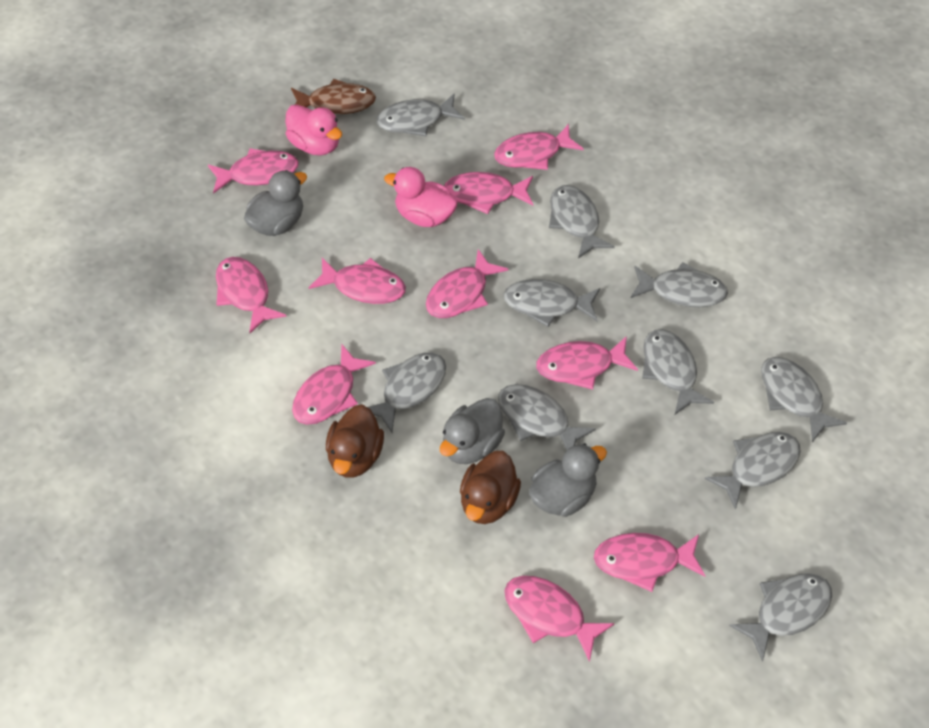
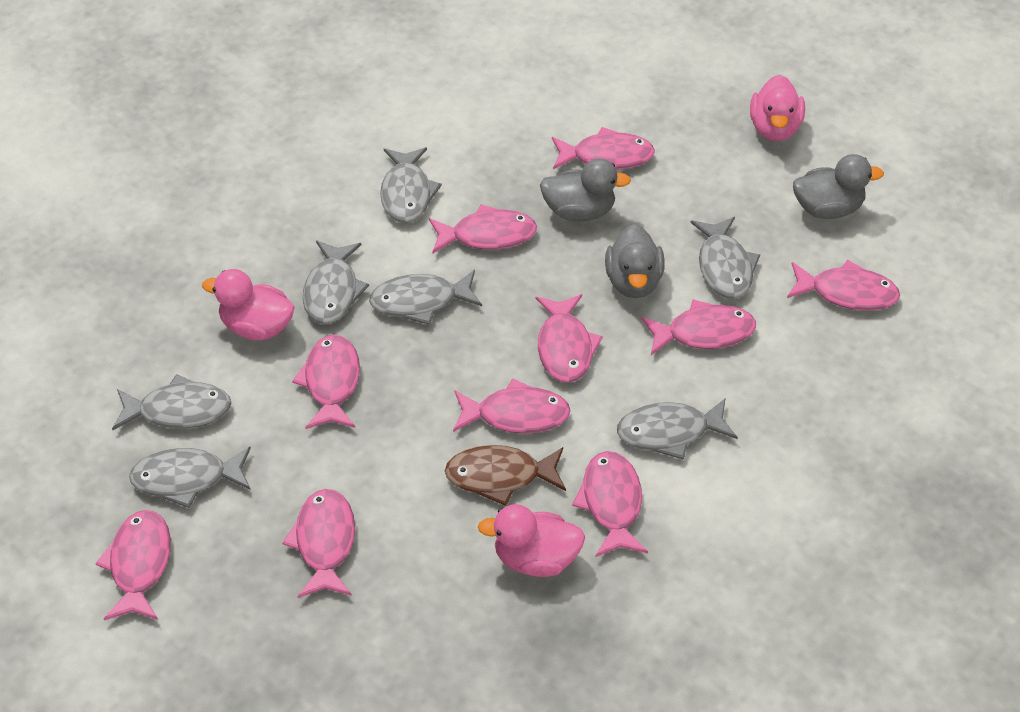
brown duck: [326,404,384,478] [460,451,521,524] = 2 -> none = 0
grey fish: [367,352,446,433] [376,94,465,136] [498,384,596,450] [503,279,600,327] [549,185,615,258] [631,262,728,307] [642,329,714,415] [705,432,801,510] [729,573,832,662] [761,357,847,442] = 10 -> [112,374,231,430] [129,447,251,508] [303,241,369,324] [369,270,482,325] [380,147,442,223] [617,398,738,460] [690,217,760,299] = 7
pink duck: [286,104,342,155] [384,167,458,227] = 2 -> [202,269,295,341] [478,504,585,577] [750,75,805,141] = 3

